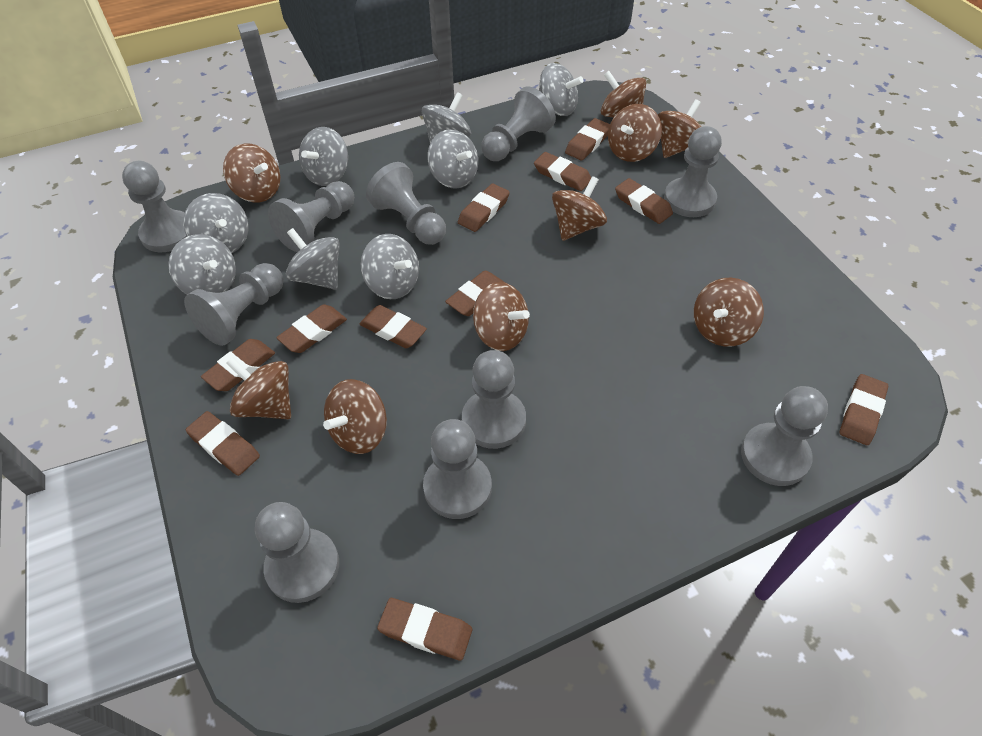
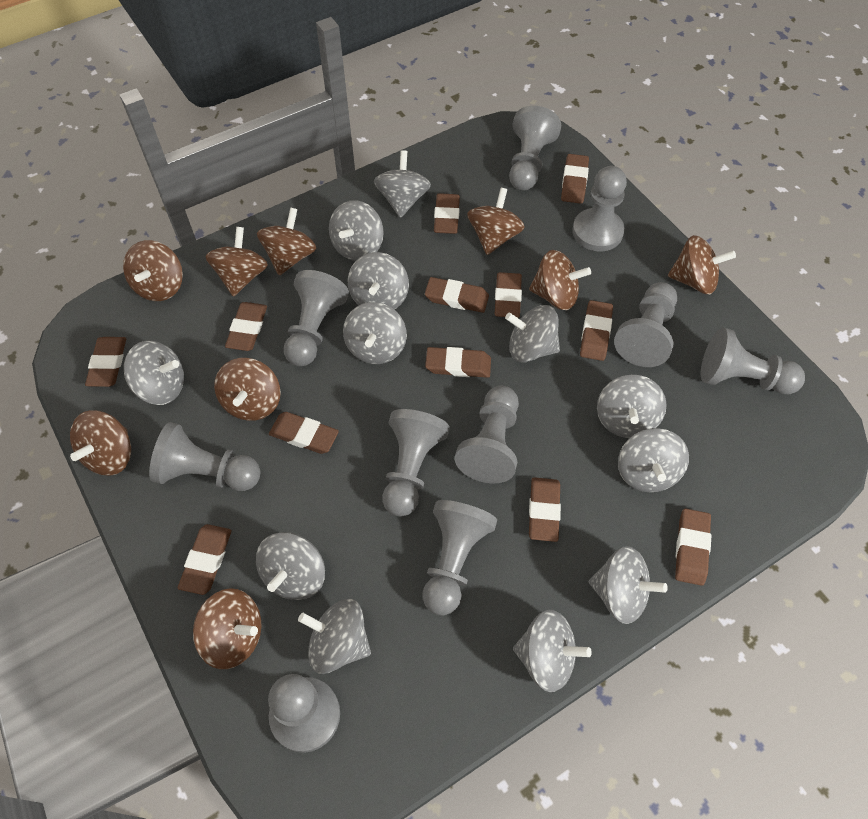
brown eraser: [186,411,260,476] [201,339,275,391] [276,305,347,353] [359,305,427,348] [377,598,472,661] [445,271,505,316] [458,183,510,232] [534,152,591,191] [565,118,610,160] [615,178,673,224] [840,374,888,445] = 11 -> [85,337,126,387] [178,524,232,595] [225,302,267,351] [269,412,339,454] [425,277,489,313] [425,347,491,378] [434,193,460,234] [495,272,522,318] [529,477,561,542] [561,154,589,204] [580,300,613,361] [675,508,711,586] = 12
grey spinning top: [168,234,236,295] [183,193,249,253] [286,228,340,290] [299,127,348,186] [361,234,419,299] [422,92,471,143] [427,129,478,189] [539,63,583,116] = 8 -> [124,341,184,405] [256,532,325,600] [298,599,371,674] [329,200,384,261] [343,302,407,364] [348,252,409,310] [374,150,431,218] [505,305,560,362] [513,610,592,692] [589,546,668,624] [597,375,667,438] [618,428,689,492] = 12

